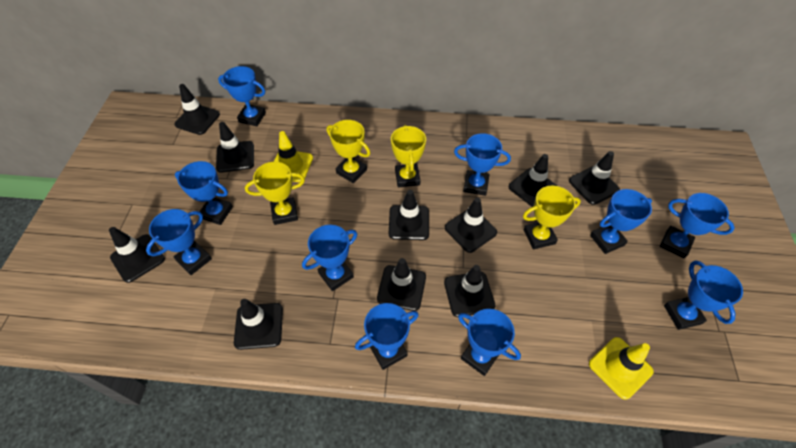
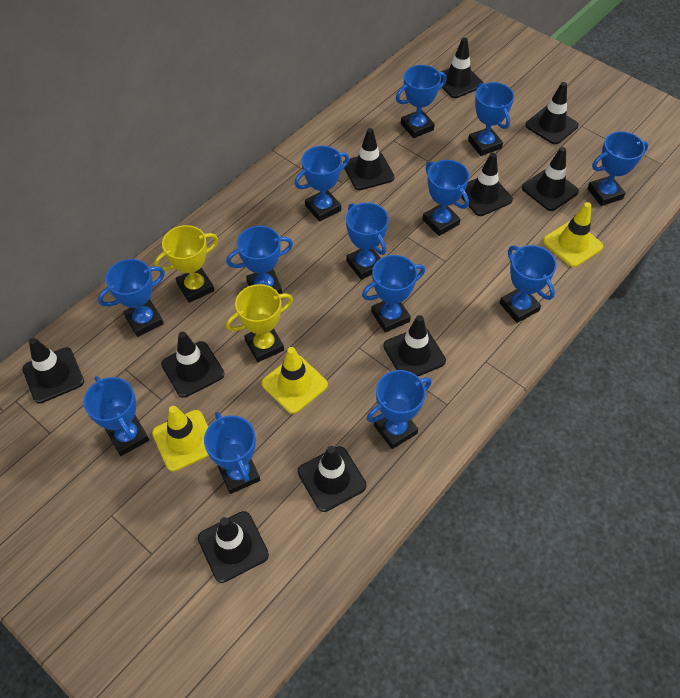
blue trophy: [146,209,212,275] [175,161,233,225] [218,66,266,126] [302,225,357,291] [355,303,419,370] [454,133,511,196] [458,309,521,376] [590,189,652,254] [660,193,735,259] [664,260,743,330] = 10 -> [83,376,149,456] [98,259,165,337] [204,412,260,494] [226,226,293,294] [295,146,349,222] [346,203,389,280] [362,255,425,332] [367,370,432,449] [396,65,447,138] [422,160,469,236] [468,82,514,156] [500,245,557,323] [587,131,648,206] = 13
yellow traffic cone: [274,131,313,182] [589,337,654,400] = 2 -> [152,406,209,472] [262,347,328,414] [543,202,603,267] = 3
yellow trophy: [245,162,305,225] [327,120,370,183] [391,125,426,187] [523,185,581,249] = 4 -> [154,225,218,303] [226,284,293,362] = 2

